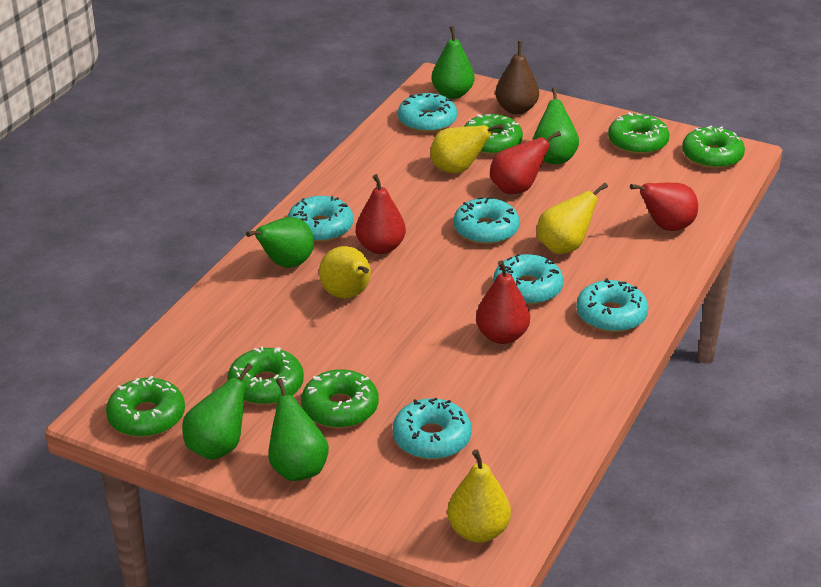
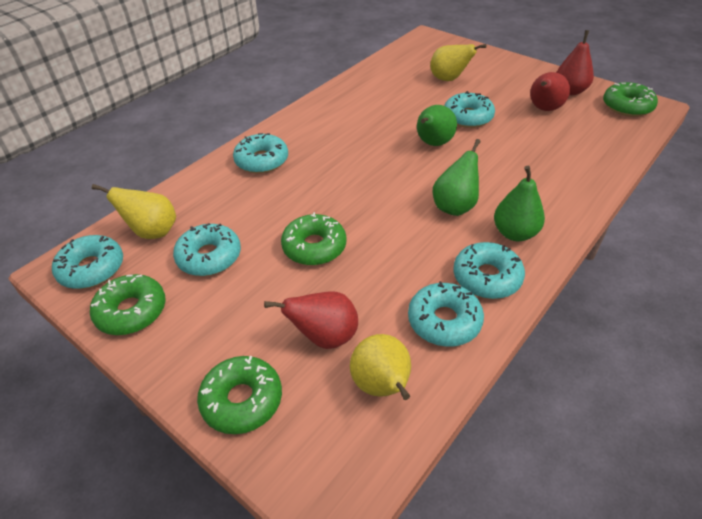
brown pear: [495,41,539,114] = 1 -> none = 0
green donut: [106,376,185,437] [227,346,304,405] [301,369,379,428] [464,114,523,155] [608,112,669,155] [682,126,745,169] = 6 -> [90,274,166,335] [197,356,282,434] [281,212,347,266] [603,82,658,117] = 4
green pear: [182,363,253,460] [246,217,314,268] [268,378,329,481] [431,26,475,99] [533,87,579,164] = 5 -> [417,105,457,146] [433,139,481,216] [494,166,545,241] = 3
red pear: [356,174,406,254] [476,260,530,344] [490,131,561,194] [630,183,698,231] = 4 -> [264,292,358,349] [530,72,570,111] [556,30,594,95] = 3
yellow pear: [319,246,371,299] [430,124,503,173] [447,449,511,543] [537,183,608,254] = 4 -> [92,184,176,239] [350,334,411,400] [430,44,486,81] = 3

